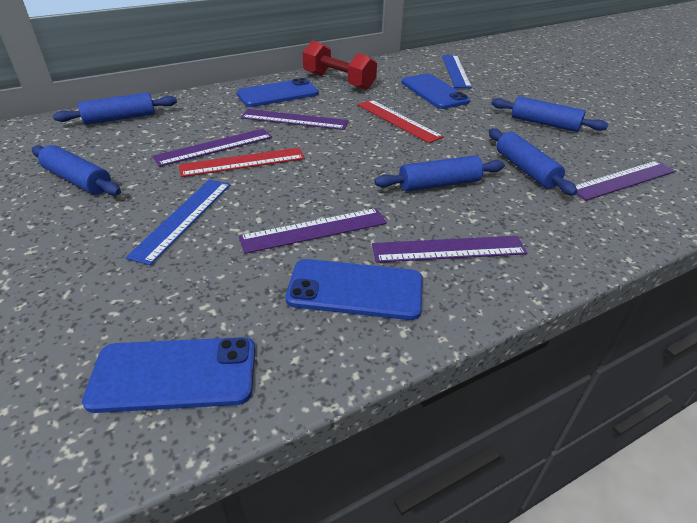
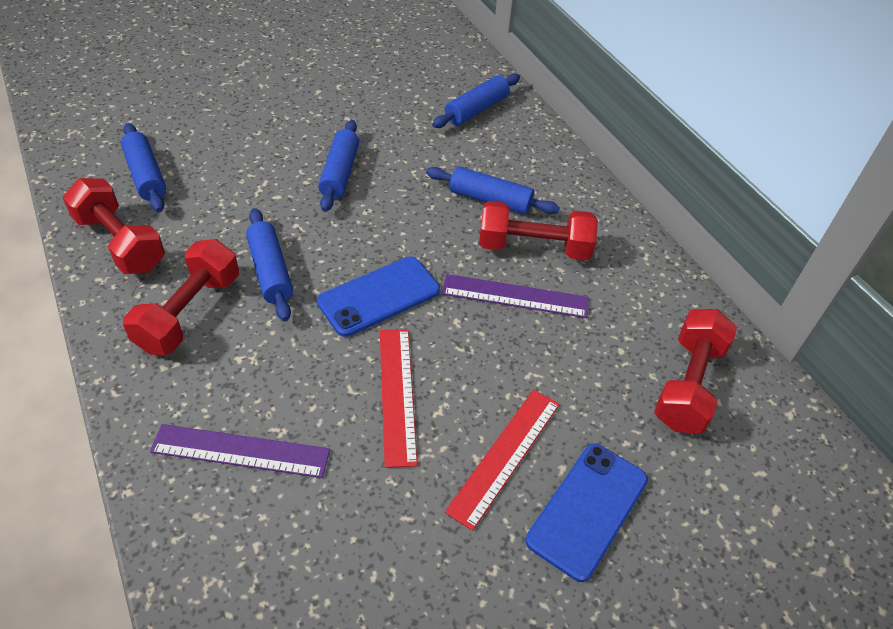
blue phone: [82,337,255,413] [237,78,319,107] [286,259,423,320] [401,74,470,109] = 4 -> [317,257,440,337] [526,443,648,582] = 2
blue ruler: [125,179,231,265] [442,55,472,88] = 2 -> none = 0
purple ruler: [153,129,272,167] [239,208,387,254] [241,109,348,130] [372,236,527,263] [576,161,675,201] = 5 -> [150,424,330,478] [442,274,589,318] = 2
red dumbbell: [302,41,377,90] = 1 -> [62,178,165,274] [123,239,239,355] [479,201,598,260] [654,309,737,434] = 4

